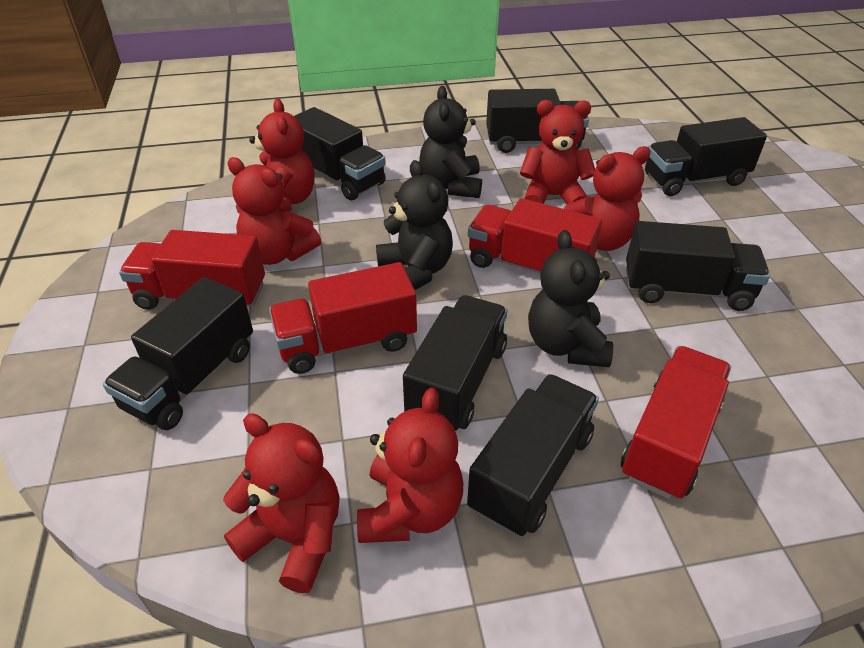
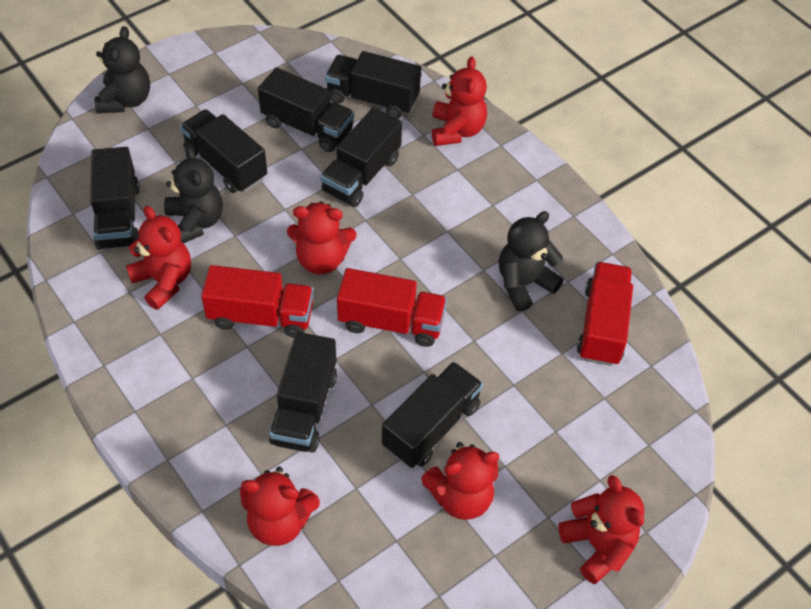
red truck: [119,230,265,310] [269,262,417,374] [468,198,602,273] [621,346,731,499] = 4 -> [201,265,314,338] [337,268,447,347] [577,262,633,366] = 3

